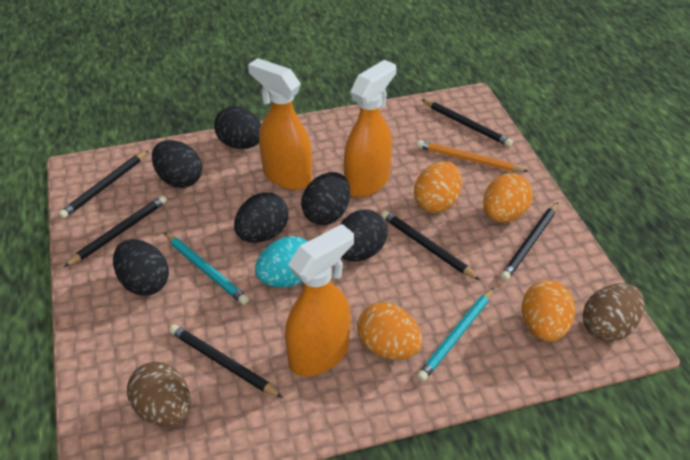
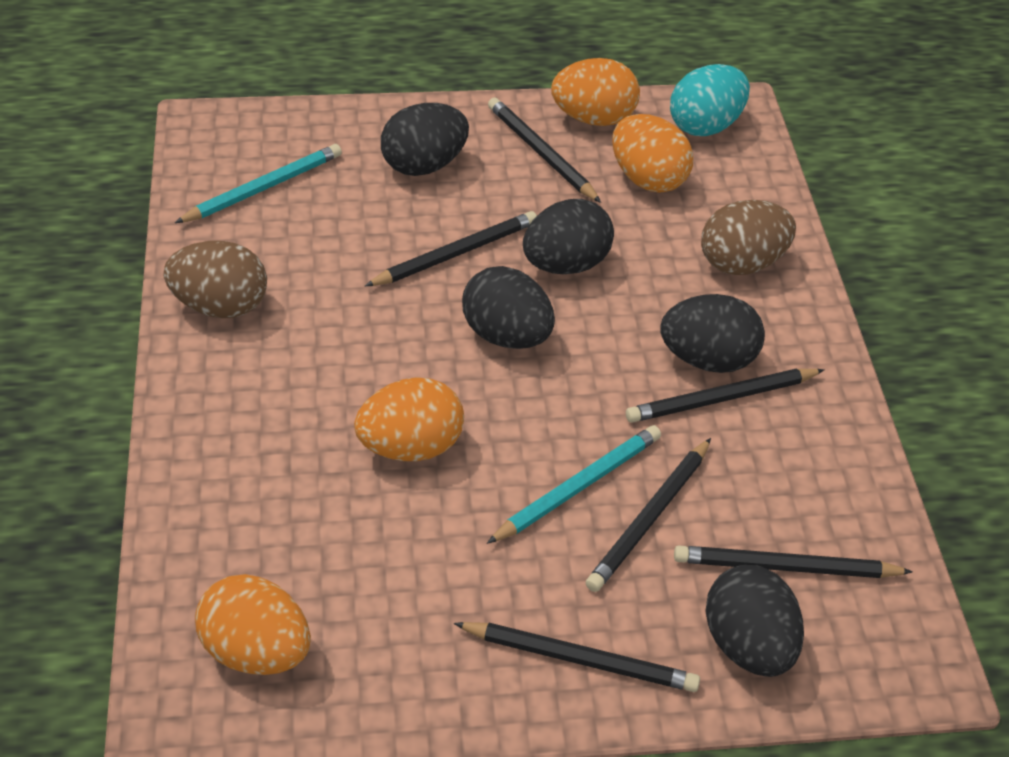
black egg: [113,239,169,296] [152,140,202,188] [214,106,261,149] [234,192,289,243] [301,172,350,225] [340,209,388,262] = 6 -> [381,103,469,176] [462,266,555,349] [523,199,614,274] [660,294,765,373] [705,565,804,677] = 5
orange pencil: [417,140,529,172] = 1 -> none = 0
orange spray bottle: [248,58,312,190] [285,224,354,376] [344,60,396,197] = 3 -> none = 0

